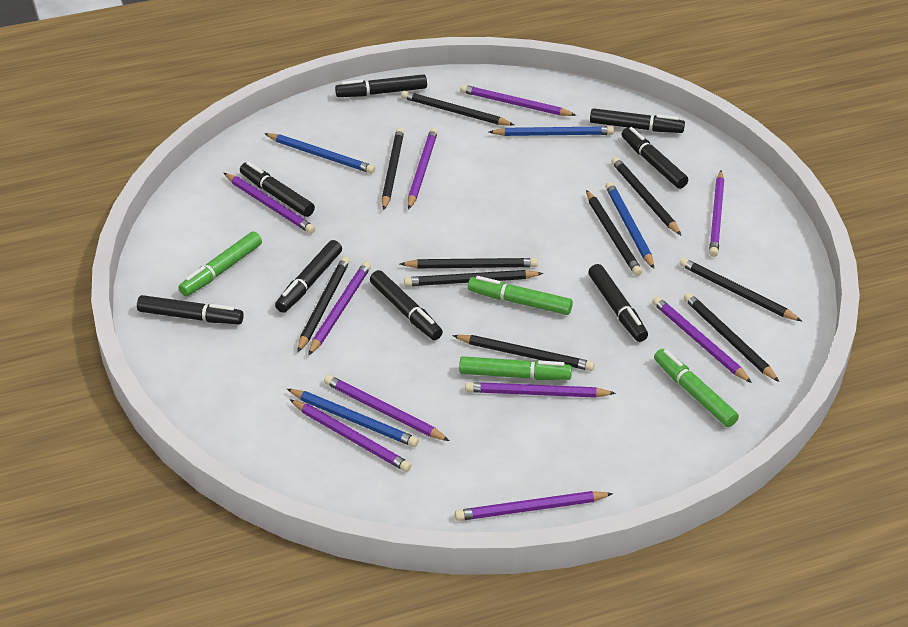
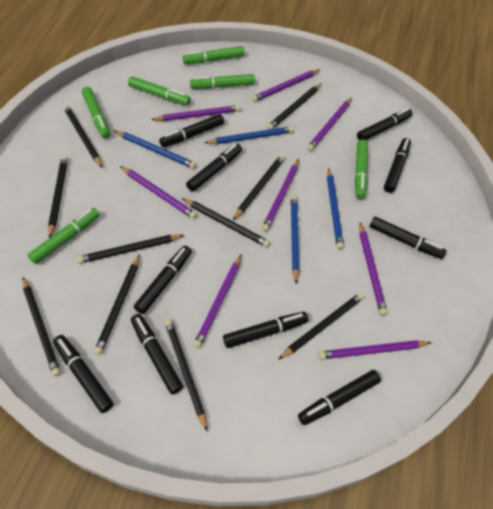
black marker: [137,295,244,324] [240,162,315,217] [275,240,342,313] [335,74,427,97] [370,270,443,340] [588,264,648,342] [590,108,685,133] [622,127,688,189] = 8 -> [53,335,114,413] [131,314,183,394] [134,245,192,314] [159,114,224,147] [186,144,242,192] [223,312,308,348] [298,370,381,425] [357,108,413,140] [370,216,447,259] [384,138,411,193] = 10
green marker: [179,232,262,296] [459,356,572,380] [468,276,573,315] [654,349,739,427] = 4 -> [28,208,100,264] [82,87,110,139] [128,76,191,105] [183,46,245,64] [190,74,255,89] [355,140,368,199] = 6
purple pencil: [224,173,315,234] [290,399,411,472] [308,262,371,356] [324,375,450,441] [408,128,438,210] [455,491,613,521] [460,84,576,116] [465,382,616,398] [652,296,752,383] [709,171,724,257] = 10 -> [120,166,197,219] [151,105,240,121] [193,254,242,348] [252,69,320,102] [262,159,299,231] [307,98,352,151] [318,340,432,359] [359,223,387,316] = 8

